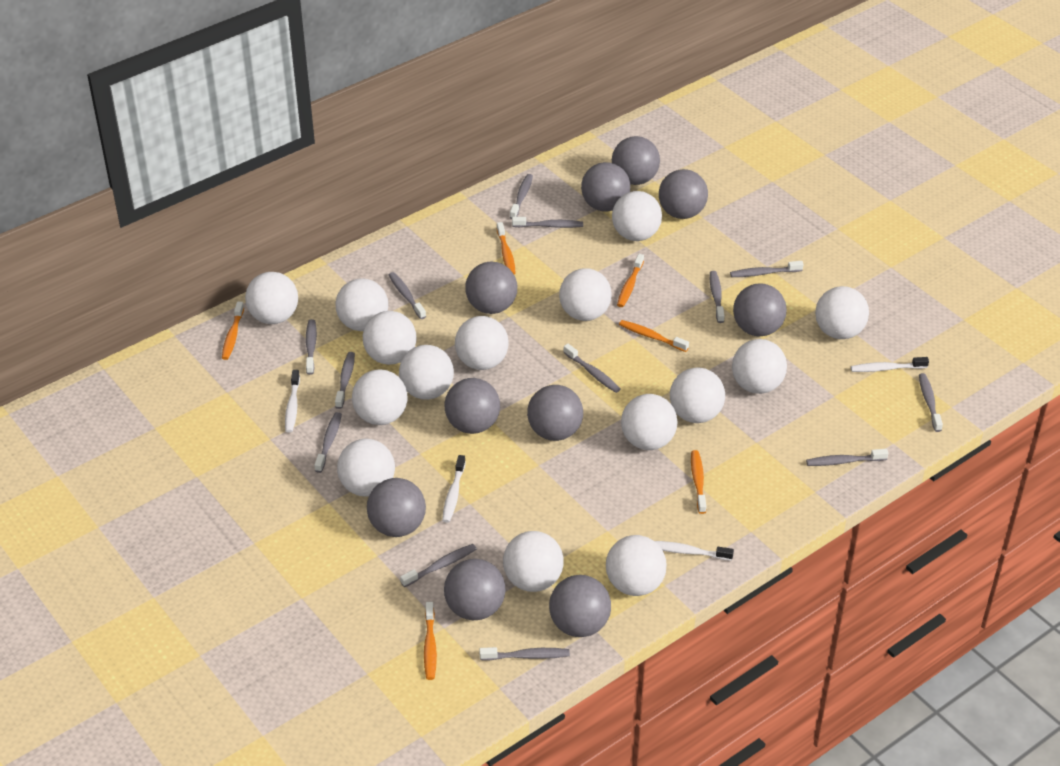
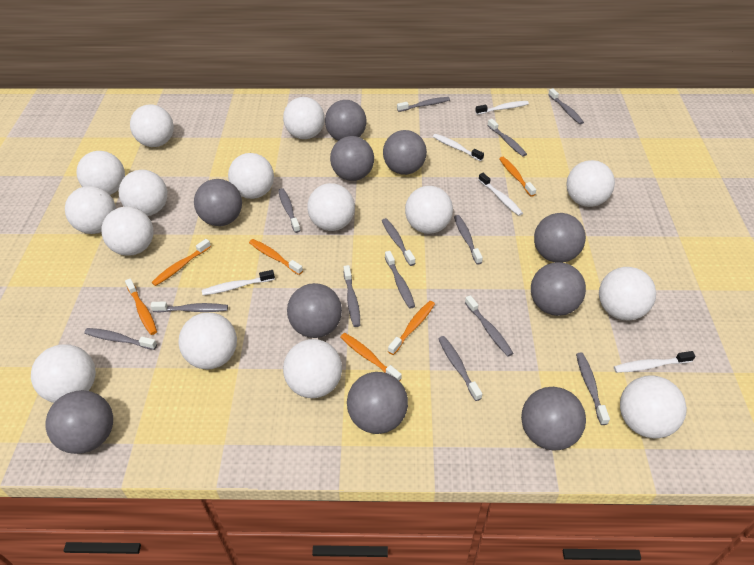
white toothbrush: [285,370,300,432] [442,455,466,523] [655,541,734,561] [851,357,929,372] = 4 -> [202,270,275,295] [433,134,484,161] [475,101,529,115] [478,173,523,216] [614,351,695,373] = 5

